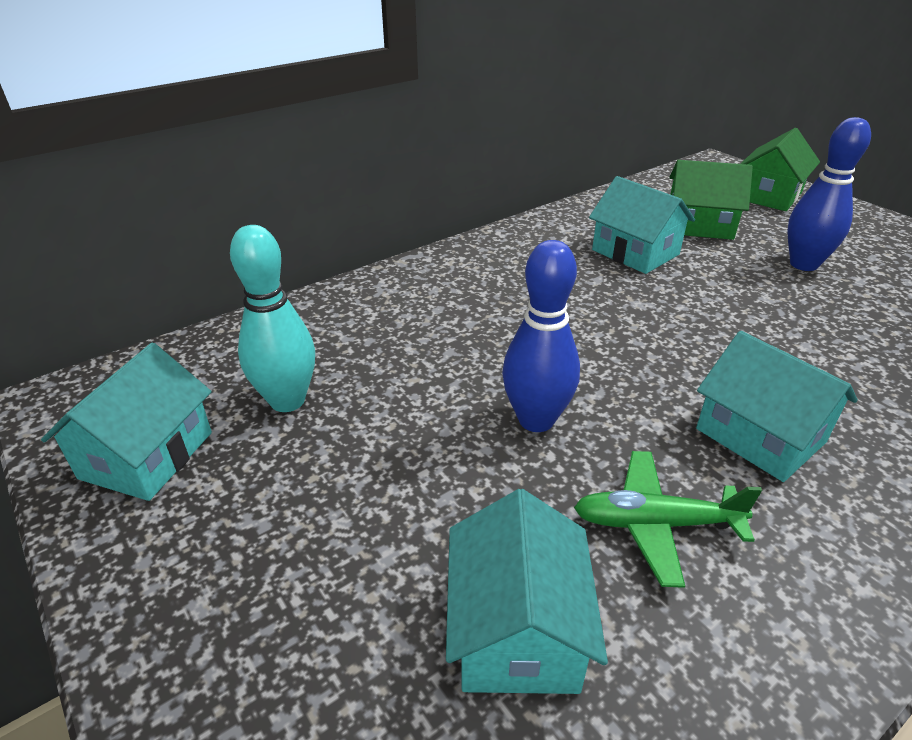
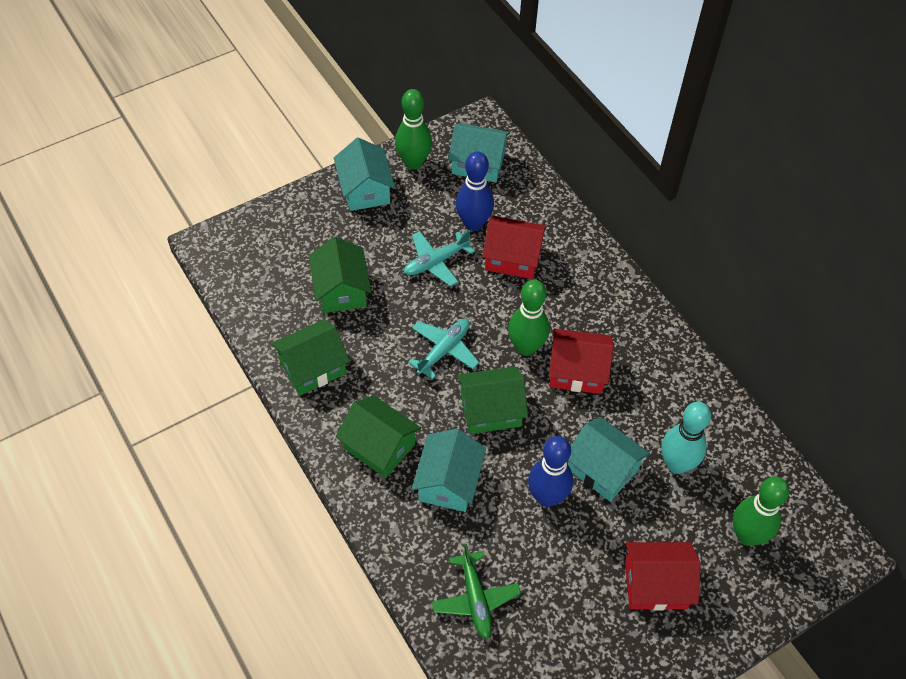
green bowling pin: none = 0 -> [395,89,432,170] [508,280,549,356] [733,477,789,546] = 3
green house: [669,160,753,240] [740,128,820,211] = 2 -> [271,319,350,396] [309,237,371,313] [336,395,421,478] [457,366,528,434] = 4
red house: none = 0 -> [482,216,547,279] [549,329,614,394] [625,542,701,610] = 3
turquoise plane: none = 0 -> [404,230,475,286] [408,319,479,380] = 2

